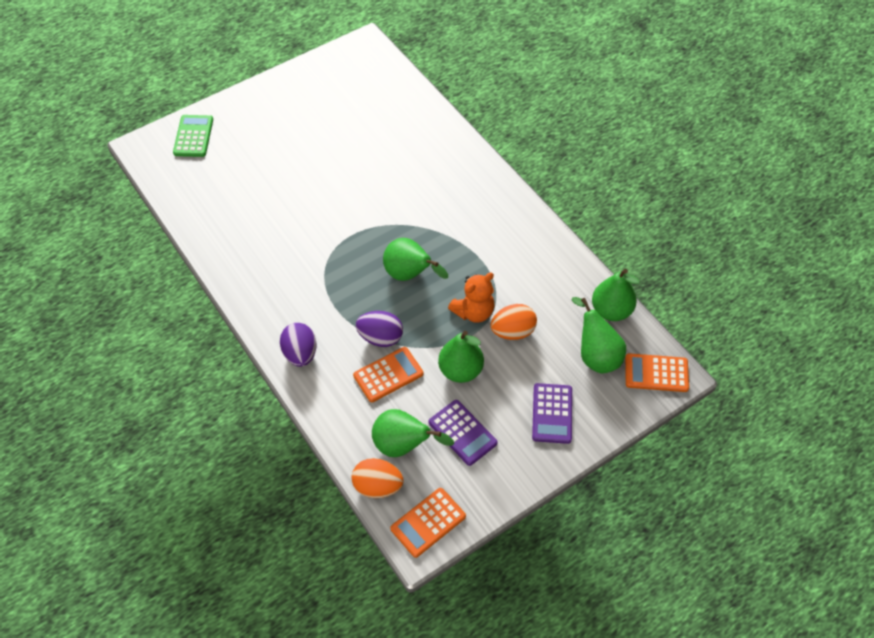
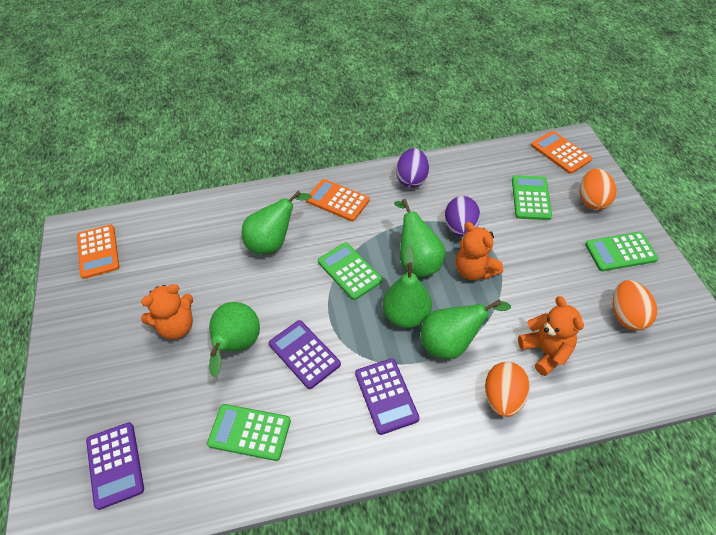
green calculator: [173,115,213,157] = 1 -> [207,404,291,461] [318,243,383,300] [512,175,552,220] [585,232,658,271] = 4
orange egg: [351,458,404,498] [490,304,537,340] = 2 -> [485,362,530,417] [580,169,616,210] [612,280,657,331] = 3
orange teddy bear: [448,272,495,323] = 1 -> [141,284,193,340] [456,222,503,280] [518,296,584,376] = 3
purple calculator: [429,400,497,466] [532,383,572,444] = 2 -> [86,422,144,510] [269,320,341,389] [355,358,420,435] = 3

